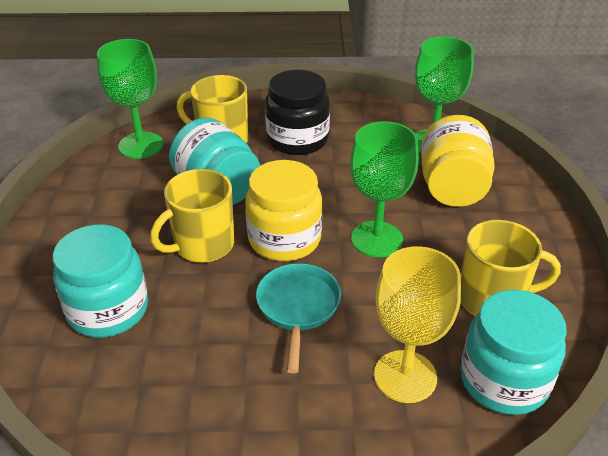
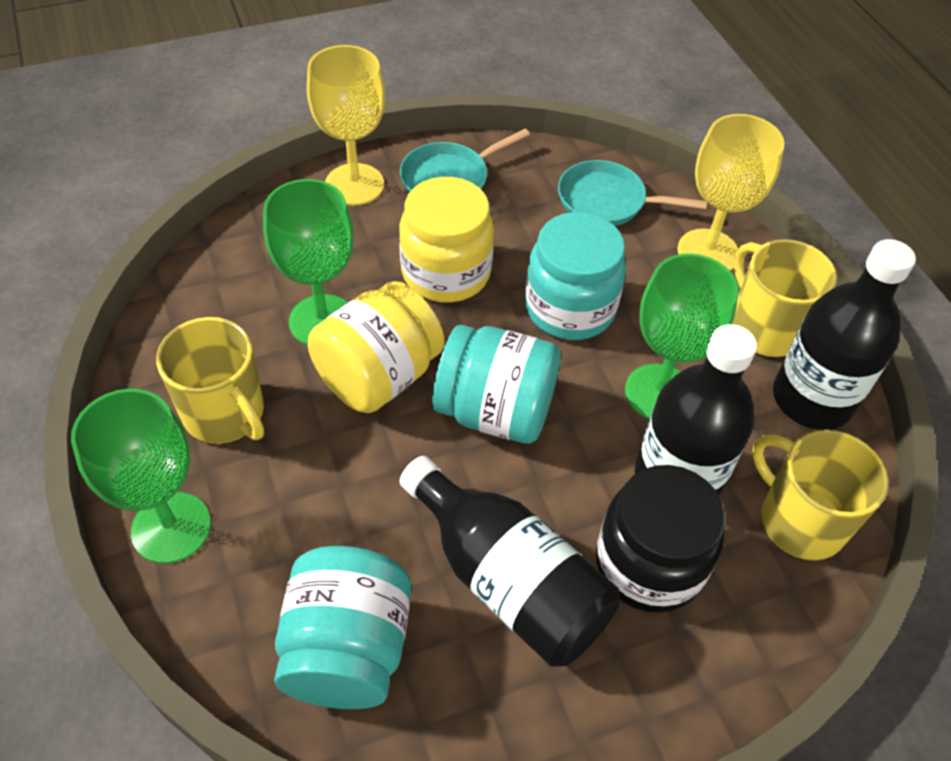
black bottle: none = 0 -> [400,456,620,667] [635,324,757,497] [773,239,916,430] = 3
turquoise pan: [256,263,341,373] = 1 -> [400,129,530,193] [558,160,707,226] = 2
yellow goblet: [374,246,461,403] = 1 -> [307,45,385,205] [677,114,785,271] = 2

